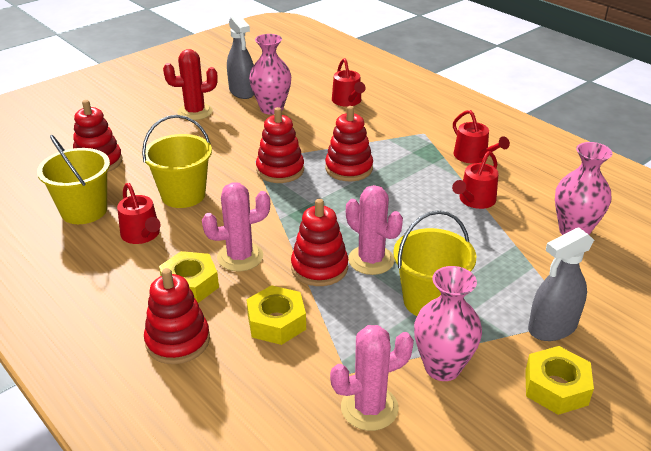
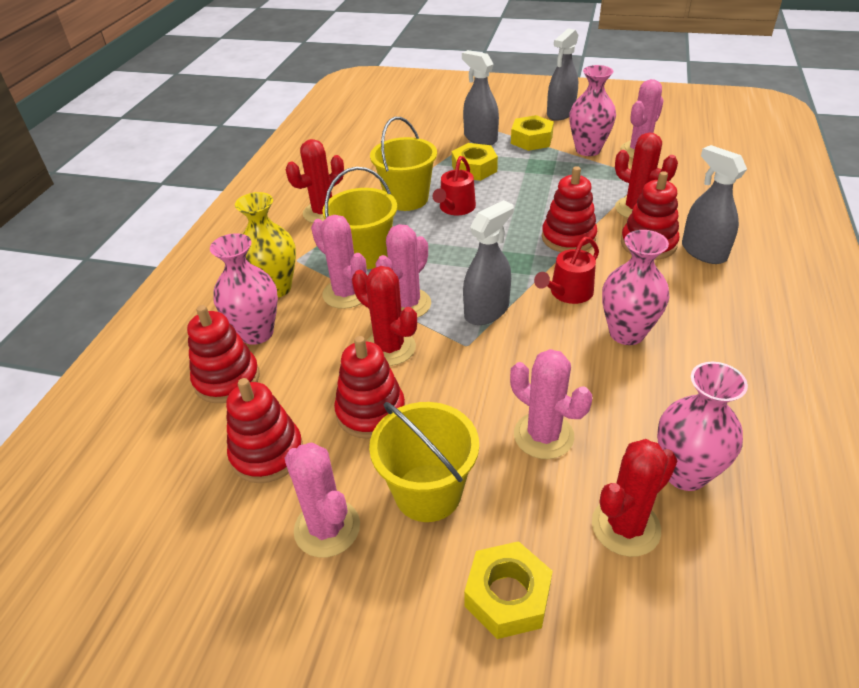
grey spray bottle: [227,14,254,99] [528,227,594,341] = 2 -> [462,50,499,145] [463,200,514,325] [547,28,578,121] [682,145,747,264] = 4
pink cactus: [202,182,270,271] [330,325,414,431] [346,185,403,275] = 3 -> [284,442,360,558] [311,215,367,309] [375,224,431,318] [510,349,592,459] [620,79,664,158] = 5
pink vase: [249,34,291,115] [414,266,482,381] [555,142,613,235] = 3 -> [210,233,278,345] [569,65,616,156] [602,230,669,345] [657,362,748,491] = 4
red cactus: [163,49,218,120] = 1 -> [286,139,344,223] [352,266,417,366] [592,439,677,557] [615,132,678,218] = 4
red watering can: [117,183,161,244] [332,58,365,107] [452,151,499,209] [453,110,510,163] = 4 -> [433,156,476,215] [534,237,599,304] = 2
yellow vase: none = 0 -> [235,192,296,298] = 1

